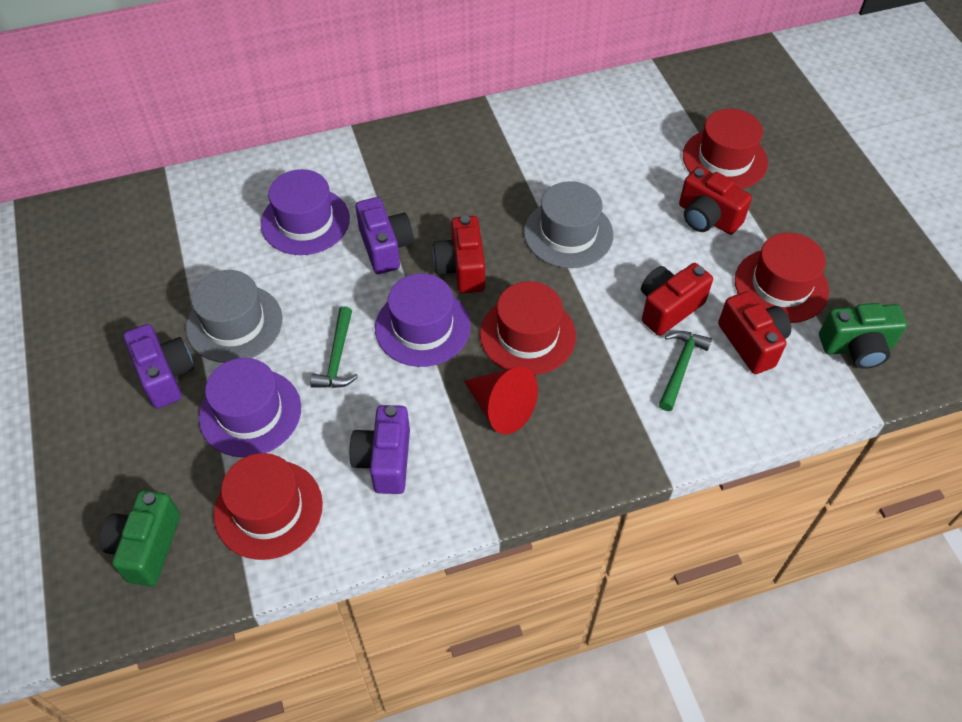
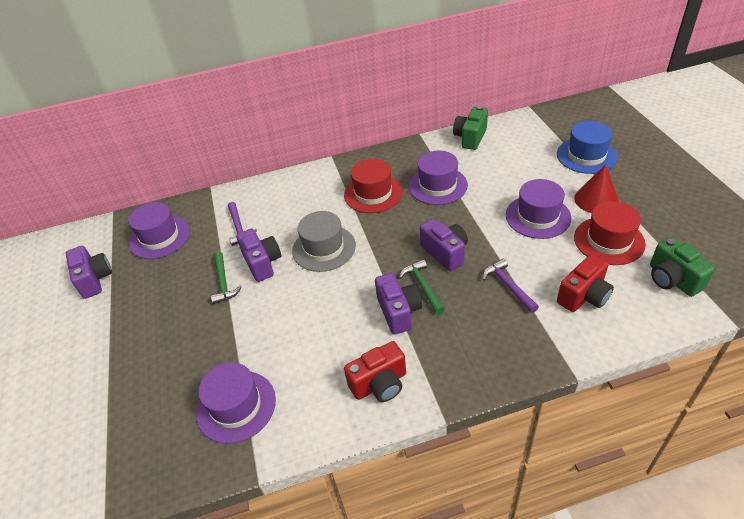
blue hat: none = 0 -> [557,121,618,174] = 1
grey hat: [186,270,282,363] [524,181,613,268] = 2 -> [292,211,356,272] = 1
purple camera: [123,324,194,409] [349,405,410,494] [356,197,414,274] = 3 -> [65,246,112,299] [236,228,281,282] [375,273,422,334] [420,218,468,271] = 4
purple hammer: none = 0 -> [228,202,257,246] [483,259,539,313] = 2
purple hat: [199,358,301,457] [261,169,350,255] [375,273,471,367] = 3 -> [128,202,190,259] [196,362,276,444] [409,151,468,205] [506,179,572,239] = 4
red camera: [433,215,485,293] [641,263,713,336] [679,166,752,235] [718,291,791,374] = 4 -> [344,341,406,402] [557,254,614,312] = 2
red hat: [214,453,323,560] [480,281,576,375] [683,109,768,189] [735,233,829,323] = 4 -> [344,159,403,213] [574,201,646,265] = 2

